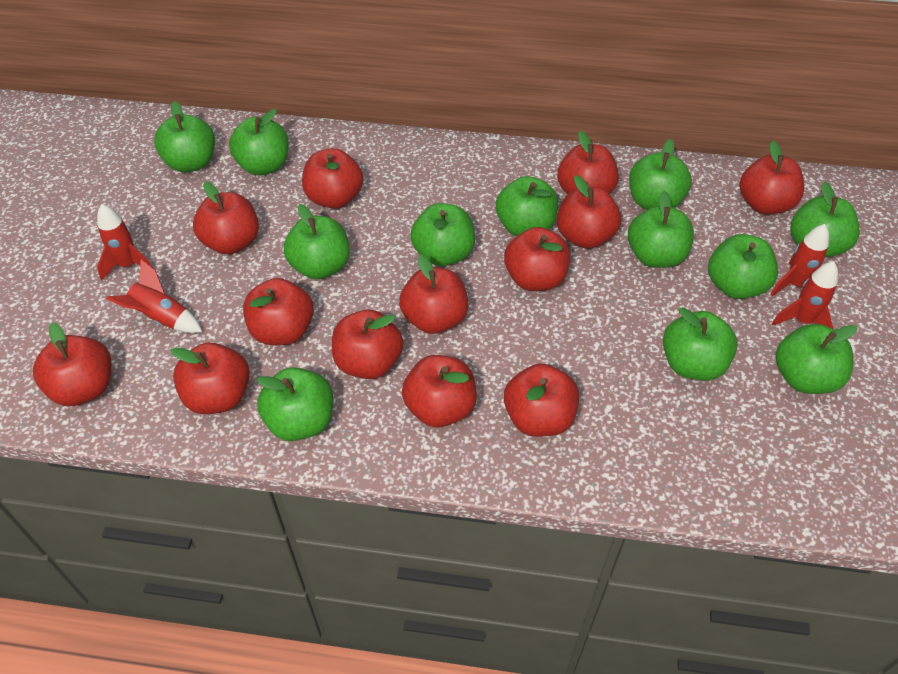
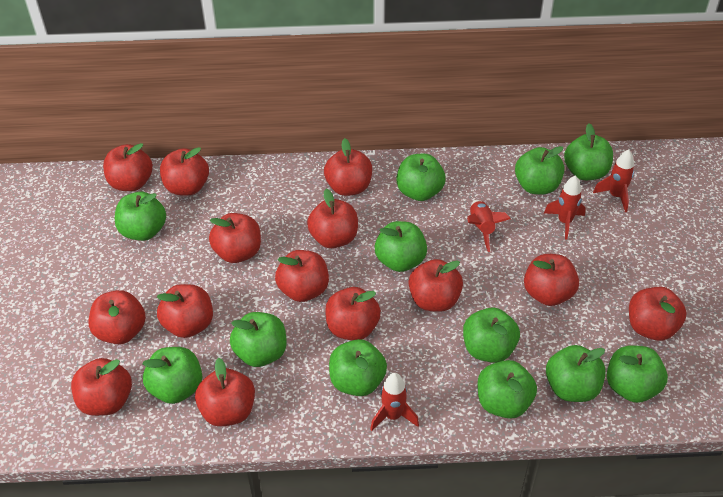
red apple: [33,322,112,406] [171,343,250,414] [193,182,259,255] [243,278,314,345] [302,148,363,209] [332,310,403,379] [399,254,468,334] [402,355,477,427] [504,227,570,291] [504,363,579,437] [557,130,619,194] [557,175,621,249] [740,140,804,214] = 13 -> [71,358,132,416] [89,290,146,344] [103,143,153,191] [157,284,213,338] [160,147,209,195] [195,358,255,427] [209,213,261,263] [275,250,329,302] [307,189,358,248] [324,138,372,196] [325,287,381,340] [409,259,463,312] [524,254,579,306] [629,287,686,341] = 14

